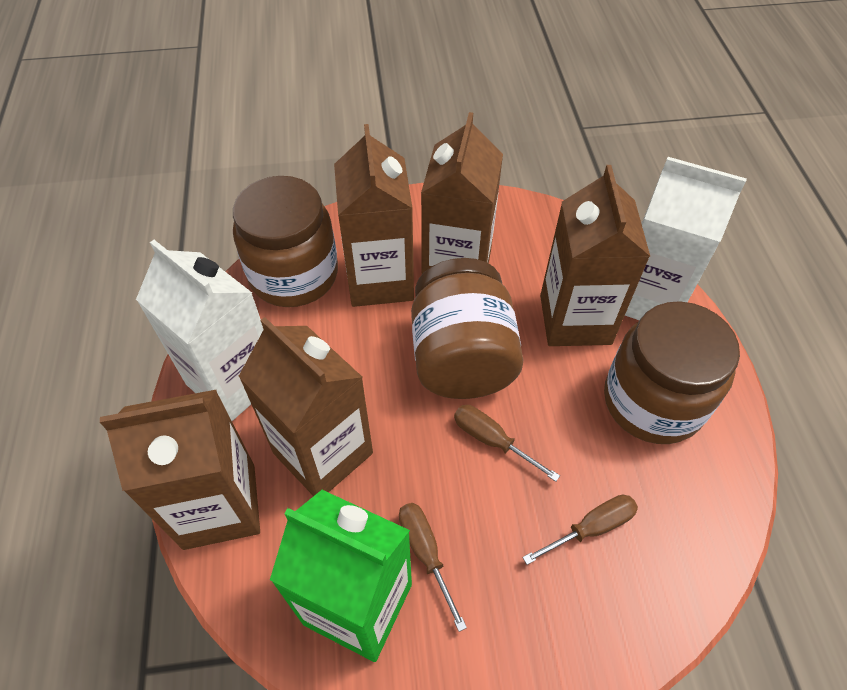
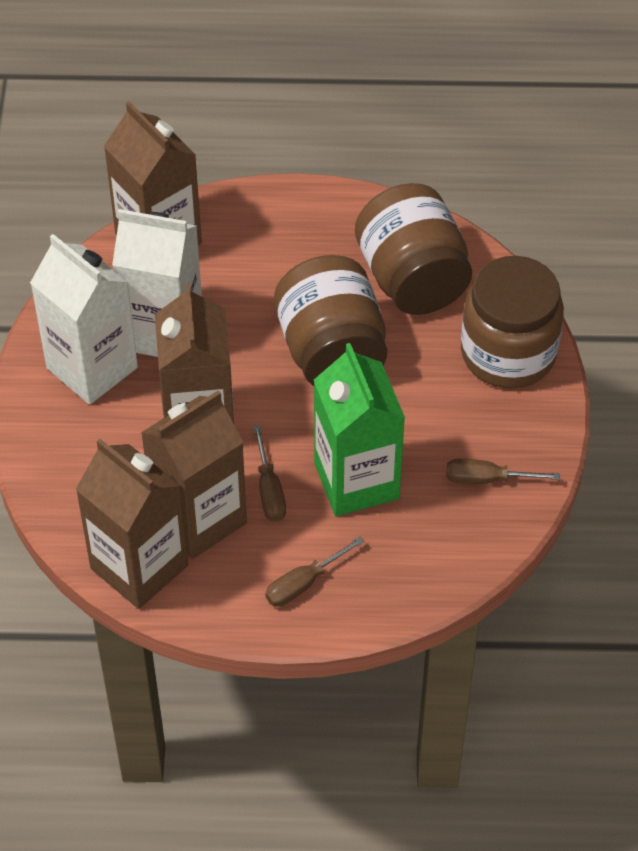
brown carton: [100,390,260,550] [238,317,373,496] [334,124,414,307] [421,112,503,274] [540,165,650,346] = 5 -> [76,439,188,609] [104,101,202,245] [141,391,247,559] [155,283,234,424] = 4

